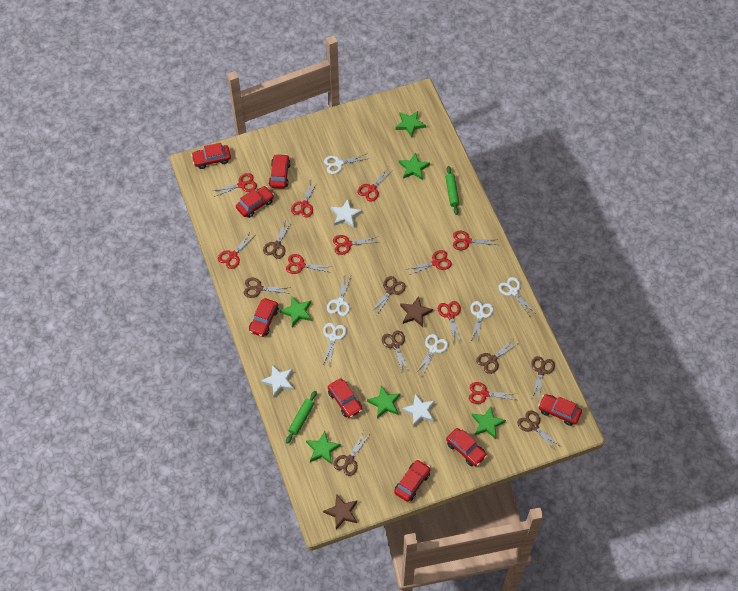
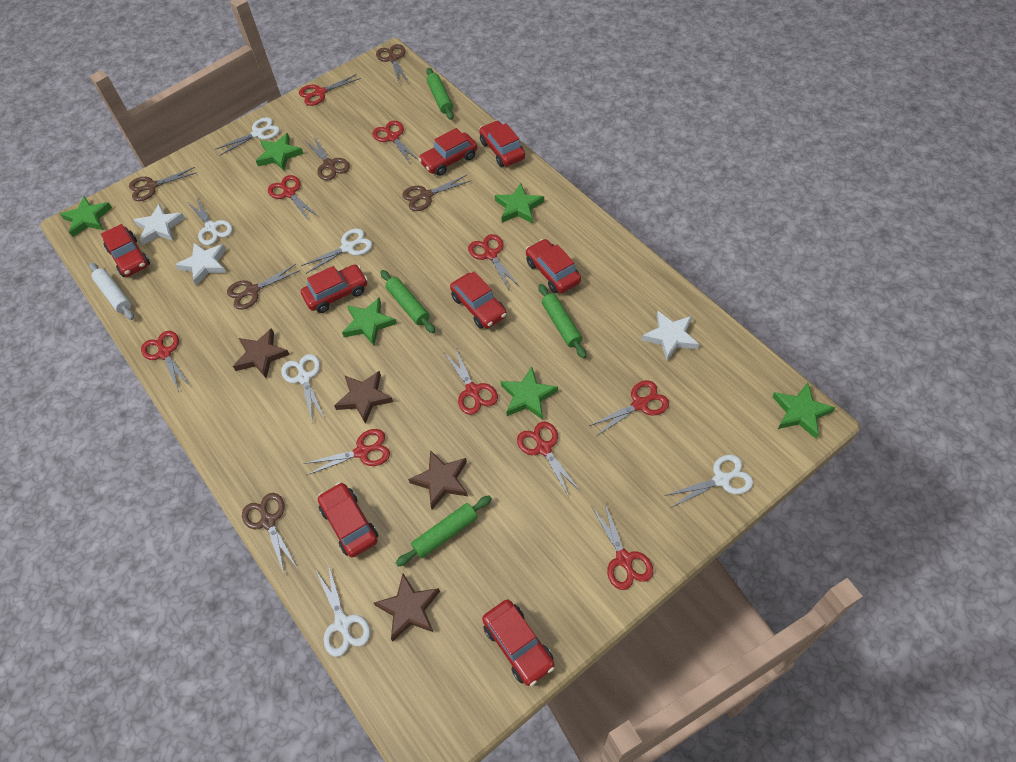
brown scissors: [244,278,291,298] [263,219,292,259] [333,433,369,476] [370,276,406,315] [382,331,410,374] [476,339,518,374] [517,410,560,451] [531,356,555,401] = 8 -> [129,167,196,201] [227,264,301,310] [242,493,297,573] [305,137,350,181] [376,44,408,82] [402,175,470,211] = 6
brown star: [323,494,357,529] [400,296,433,327] = 2 -> [233,328,290,378] [334,371,393,424] [374,574,440,641] [408,450,468,509] = 4
green rolling pin: [286,391,317,444] [445,166,460,215] = 2 -> [381,270,435,333] [396,495,492,567] [426,68,454,120] [538,284,586,359] = 4
white rolling pin: none = 0 -> [89,263,134,320] = 1

